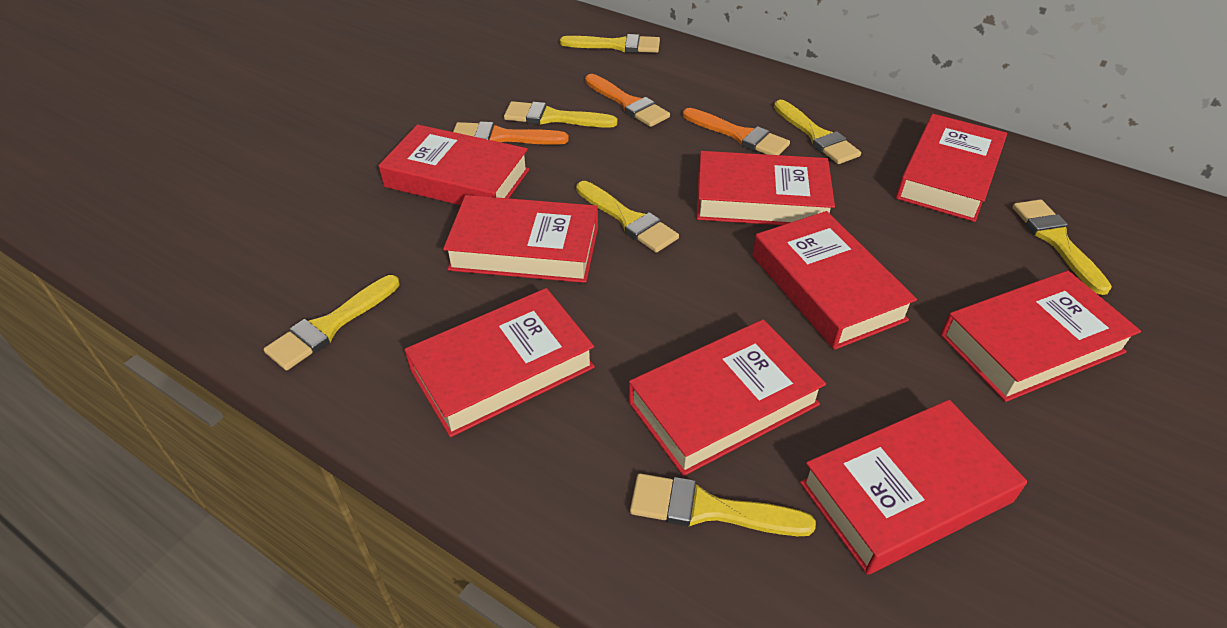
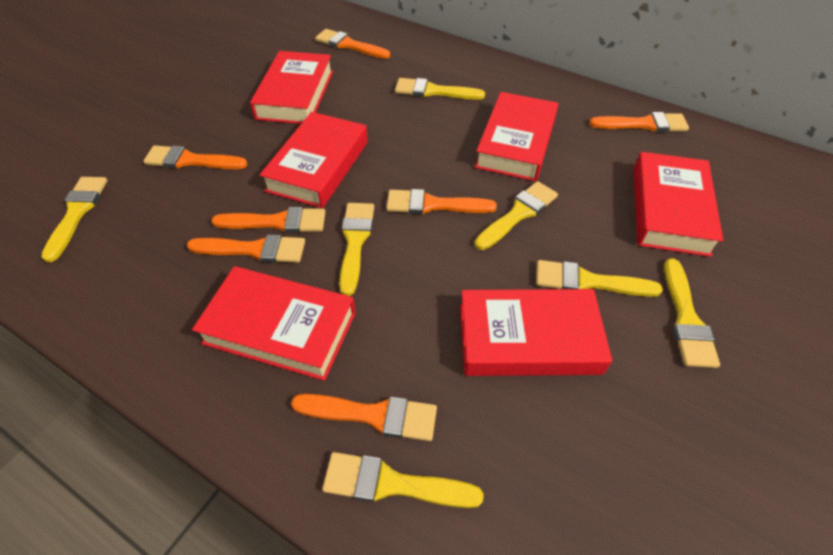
orange brush: [453,121,569,145] [585,74,670,127] [683,108,790,155] = 3 -> [143,145,247,169] [187,234,305,263] [211,207,326,233] [291,394,437,441] [315,29,390,59] [386,189,497,214] [589,112,689,132] = 7
red book: [379,124,529,205] [404,288,595,437] [443,195,598,283] [629,319,826,476] [696,151,835,225] [752,211,917,350] [800,400,1027,575] [896,114,1007,222] [940,271,1141,402] = 9 -> [192,266,356,381] [250,51,333,124] [260,112,368,208] [460,289,612,376] [475,92,559,181] [633,152,723,257] = 6

